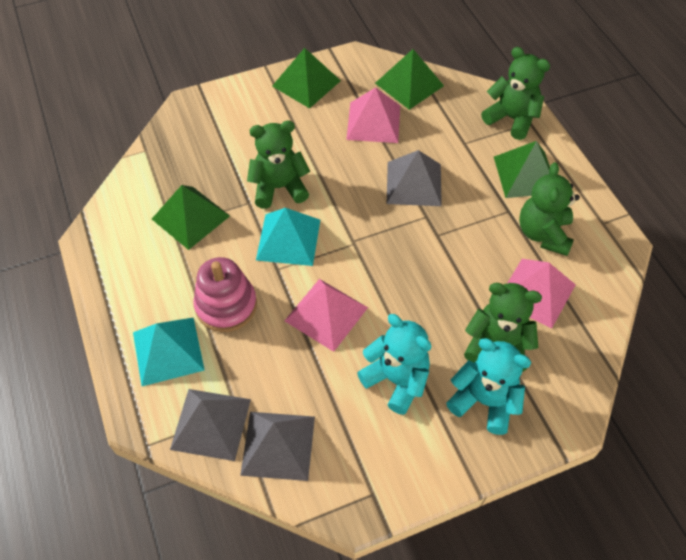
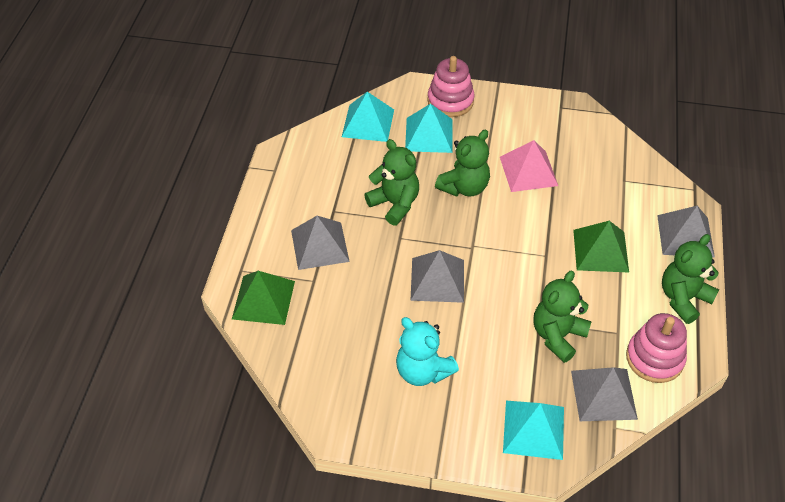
green pyramid: [152,185,230,250] [272,48,341,109] [375,49,444,110] [494,141,550,198] = 4 -> [232,271,295,325] [573,221,629,273] = 2
grey pyramid: [170,389,251,461] [240,412,315,481] [387,150,442,206] = 3 -> [291,216,350,270] [410,250,464,303] [571,367,638,421] [657,206,715,257] = 4
pink pyramid: [285,279,368,352] [346,87,400,143] [508,259,576,328] = 3 -> [500,140,558,192] = 1
pink stacking toy: [193,257,257,332] = 1 -> [427,56,475,117] [626,313,687,383] = 2
turquoise pyramid: [133,317,205,386] [256,208,320,266] = 2 -> [342,92,394,142] [405,104,453,153] [503,401,564,460] = 3
turquoise teddy bear: [357,314,431,415] [446,338,532,435] = 2 -> [396,317,459,386] = 1

